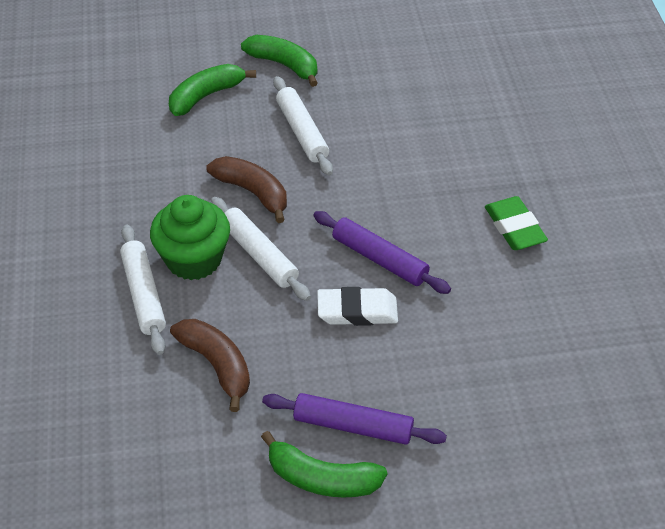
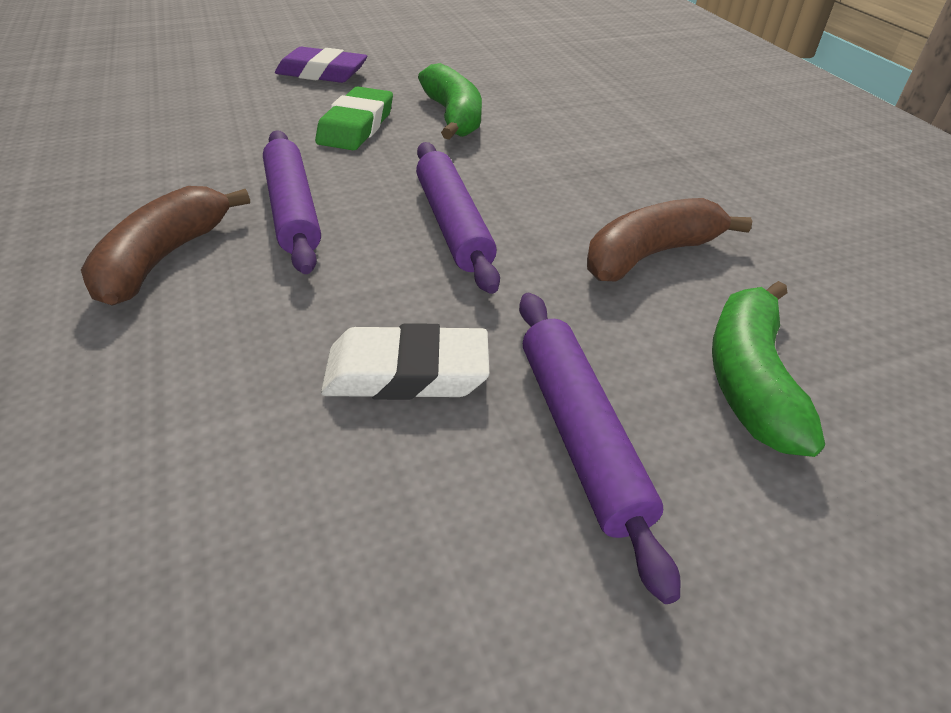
green banana: [169,64,256,116] [241,35,318,87] [261,431,387,497] = 3 -> [418,63,482,140] [712,281,825,457] = 2
green cupcake: [150,195,230,280] = 1 -> none = 0
purple eraser: none = 0 -> [275,47,367,83] = 1
purple rolling pin: [262,393,447,445] [313,211,451,294] = 2 -> [263,130,321,274] [416,142,500,294] [519,293,681,604] = 3
white rolling pin: [120,225,166,355] [211,197,311,301] [273,76,333,175] = 3 -> none = 0

